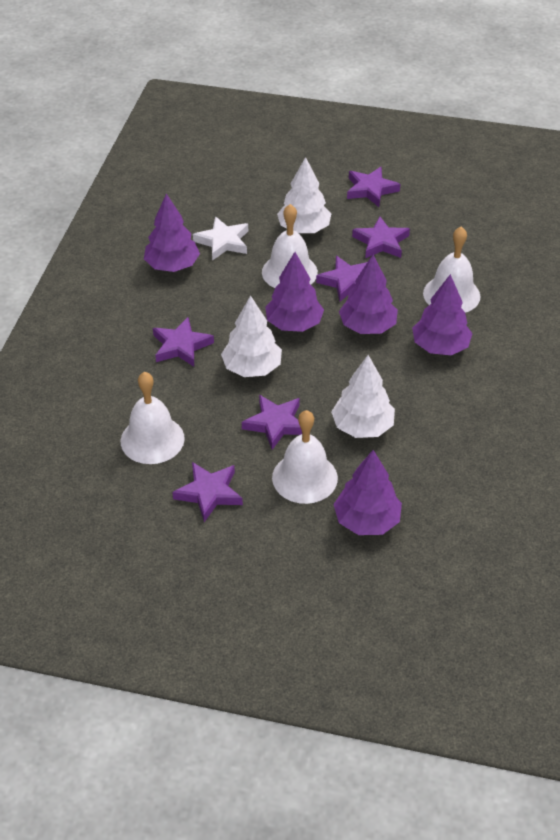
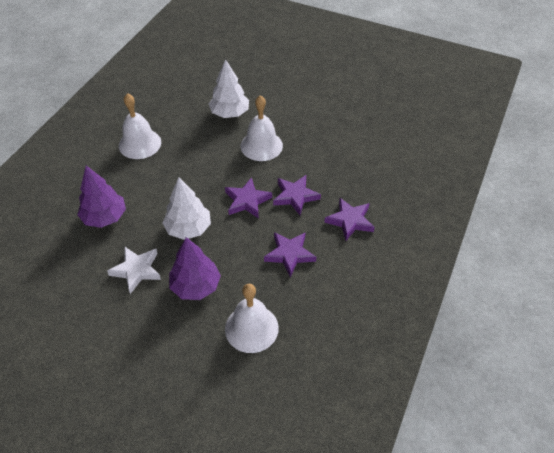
purple star: [153,317,214,367] [172,462,243,522] [242,395,302,450] [316,256,367,302] [347,167,400,207] [352,216,410,258] = 6 -> [225,177,272,218] [264,232,316,277] [273,175,321,215] [324,198,375,241] = 4
purple tree: [144,193,200,272] [265,252,324,332] [333,450,402,535] [339,255,398,334] [412,274,473,355] = 5 -> [77,166,126,228] [169,237,221,300] = 2
white bell: [121,372,185,464] [262,204,318,288] [272,410,338,504] [423,226,480,313] = 4 -> [119,93,161,159] [225,284,279,353] [241,95,283,161] = 3
white tree: [221,295,282,377] [277,157,332,233] [331,355,395,438] = 3 -> [162,177,211,240] [209,59,249,118] = 2

